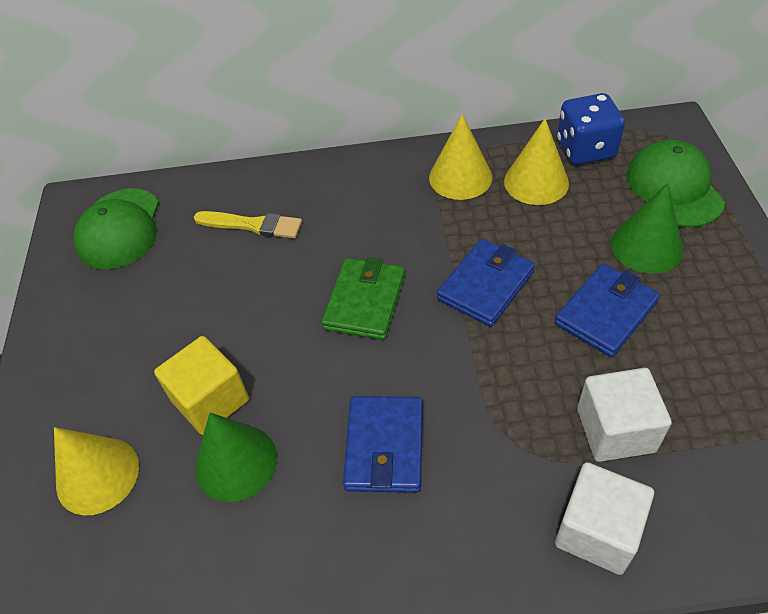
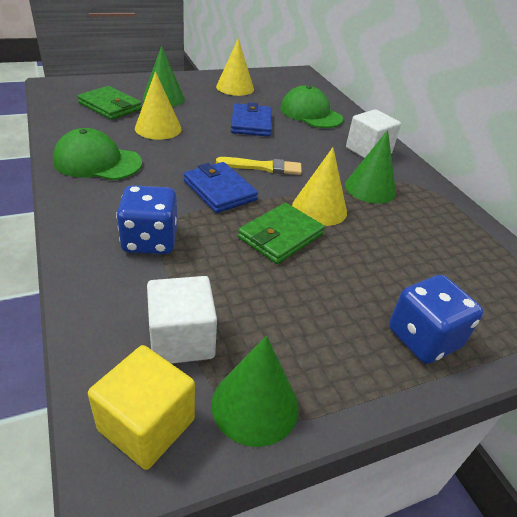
blue dice: [557,93,625,165] = 1 -> [116,185,177,254] [389,275,483,364] = 2
blue wallet: [343,396,423,493] [437,239,535,327] [555,263,660,357] = 3 -> [184,162,258,213] [231,102,272,137] = 2
green cone: [195,413,277,502] [611,183,683,274] = 2 -> [143,45,185,107] [211,336,298,447] [345,130,396,204] = 3
green wallet: [322,257,405,340] = 1 -> [77,86,142,120] [238,203,325,264] = 2

